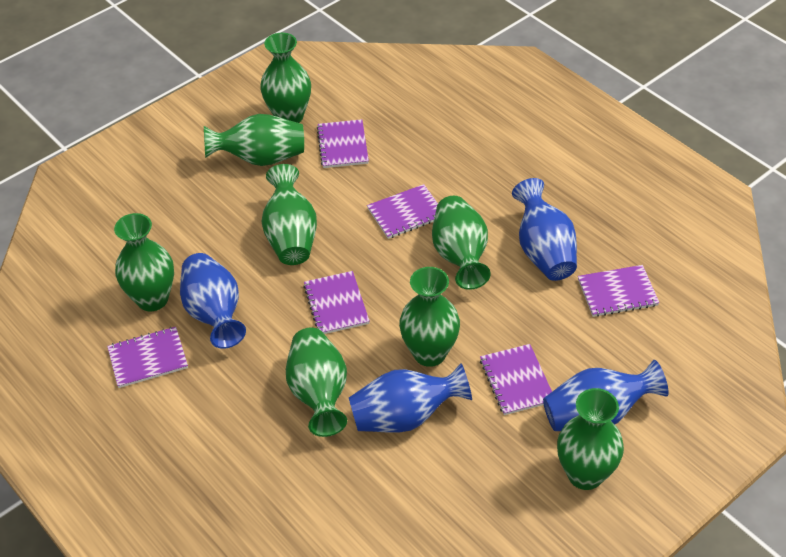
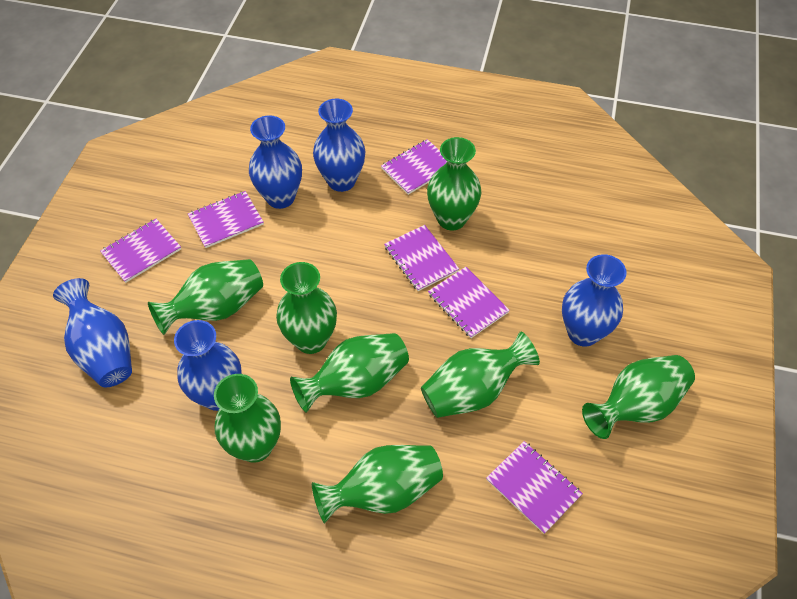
blue vase: [180,253,246,349] [349,363,472,432] [512,178,577,281] [543,360,669,431] = 4 -> [53,278,132,387] [174,320,242,411] [249,115,302,209] [313,98,365,192] [562,254,627,347] = 5

